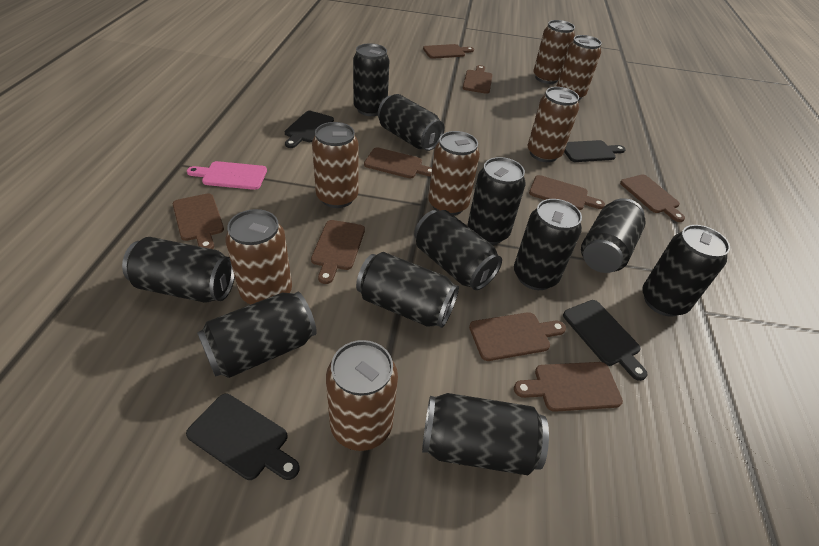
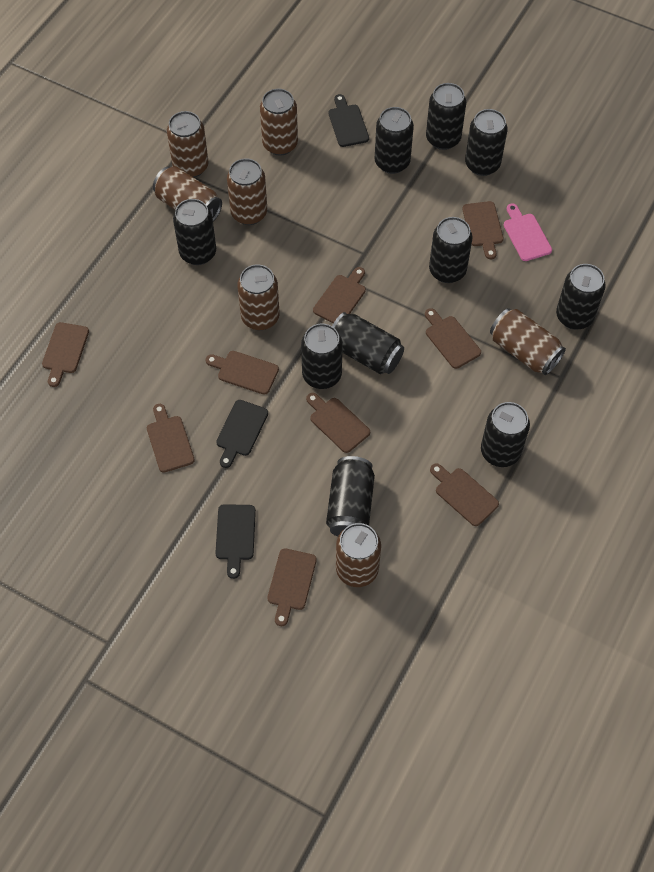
black can: [122,237,235,303] [197,292,317,378] [353,43,390,116] [356,252,459,328] [378,94,445,151] [414,210,502,290] [422,393,549,475] [468,157,526,245] [514,199,582,290] [581,198,645,273] [642,225,730,317] = 11 -> [173,199,216,265] [301,324,343,389] [326,456,375,537] [332,312,404,374] [375,107,414,174] [426,83,466,150] [429,217,472,283] [465,109,508,176] [481,402,530,467] [556,264,606,330] = 10
black cutting board: [186,394,300,480] [285,111,334,148] [563,300,647,381] [564,140,626,162] = 4 -> [215,504,256,579] [216,400,268,468] [329,94,369,147] = 3

